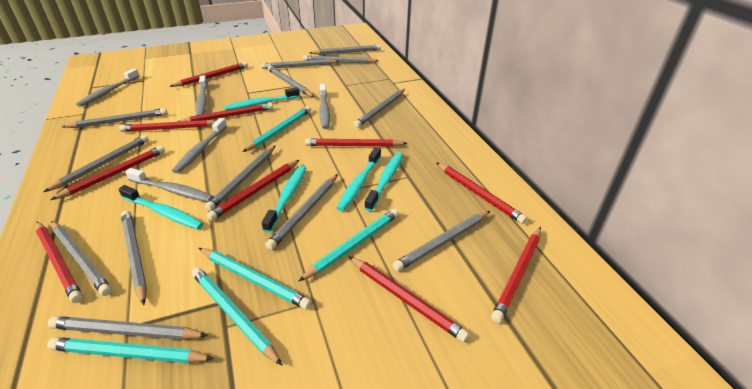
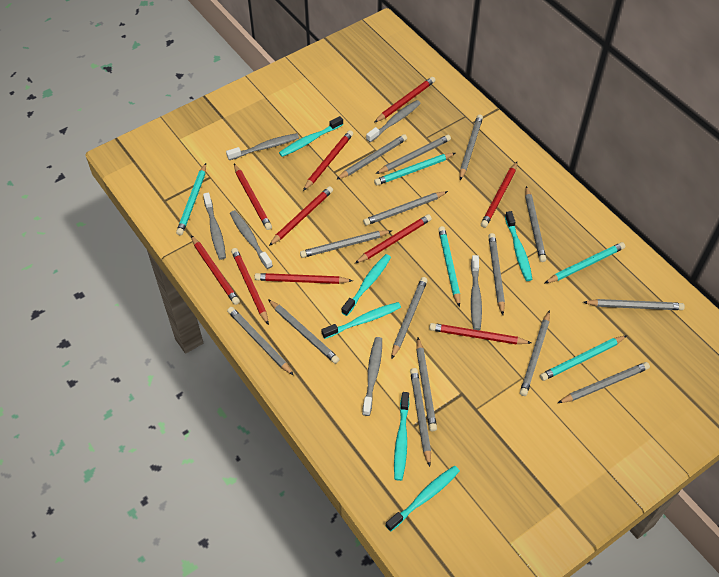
grey pencil: [44,135,149,192] [48,316,208,340] [51,221,112,296] [62,108,167,128] [121,211,147,305] [205,145,276,211] [261,59,339,69] [265,174,338,250] [268,66,314,97] [303,55,378,63] [310,45,381,55] [354,89,405,128] [393,211,490,271] = 13 -> [227,307,294,376] [268,299,340,364] [300,230,391,258] [336,134,407,180] [363,191,448,225] [376,135,451,174] [391,277,428,359] [410,368,431,467] [416,338,437,431] [460,114,483,180] [489,233,505,315] [520,310,550,396] [525,186,546,262] [558,362,650,403] [583,299,685,310] = 15
grey toothbrush: [76,69,140,107] [125,168,214,202] [172,118,227,174] [195,75,208,115] [319,84,330,129] = 5 -> [203,193,226,260] [226,133,299,160] [230,210,273,269] [362,337,382,416] [366,100,421,142] [471,255,482,330] = 6
turquoise toothbrush: [118,185,204,229] [224,87,300,110] [262,165,306,233] [337,147,381,211] [365,152,403,211] = 5 -> [279,116,343,157] [322,302,401,339] [341,254,391,316] [385,466,460,532] [394,392,409,481] [505,211,533,281] = 6

